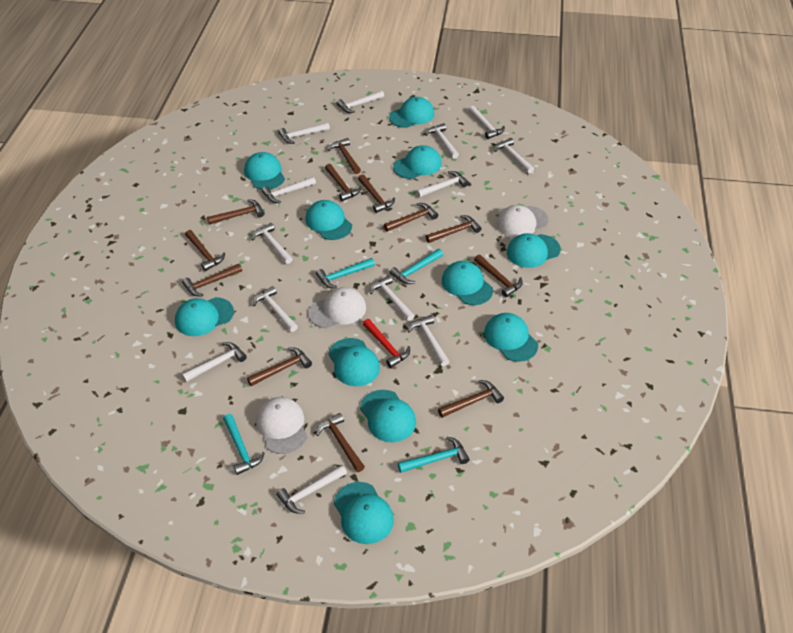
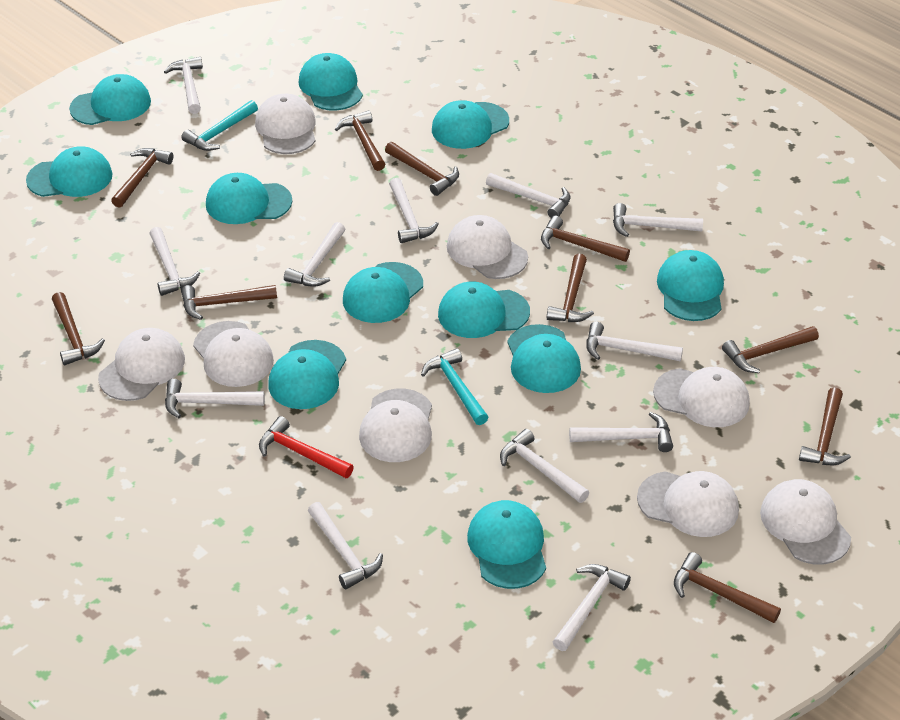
brown hammer: [182,264,242,296] [185,230,225,271] [207,199,264,225] [247,347,312,386] [316,413,365,472] [325,164,361,201] [328,138,361,174] [358,174,395,213] [384,203,438,232] [426,215,482,243] [438,380,504,418] [474,254,523,297] = 12 -> [52,292,105,365] [111,148,173,208] [181,285,277,320] [335,110,385,171] [385,142,459,196] [541,216,630,262] [547,254,594,322] [674,552,781,623] [722,326,819,373] [799,388,851,465] = 10
turquoise hammer: [223,414,265,475] [316,258,375,288] [390,249,443,284] [398,437,470,473] = 4 -> [181,100,258,151] [421,348,488,425] = 2
white cap: [256,397,307,454] [308,287,366,328] [497,205,549,238] = 3 -> [98,328,185,401] [193,321,274,387] [255,94,316,154] [359,389,432,462] [447,215,528,279] [637,471,739,537] [653,367,750,427] [760,479,851,565] = 8
white hammer: [182,342,247,382] [252,223,293,264] [253,286,298,332] [262,177,316,203] [276,465,347,514] [279,123,330,144] [336,91,384,113] [370,275,415,321] [408,315,450,366] [416,171,469,198] [425,123,459,159] [469,106,505,139] [495,138,534,173] = 13 -> [149,227,200,296] [164,57,203,114] [165,379,265,418] [284,222,345,287] [308,502,383,590] [389,178,439,243] [486,173,571,218] [500,429,589,503] [553,564,631,651] [569,412,673,452] [586,322,683,362] [613,203,703,237] = 12

